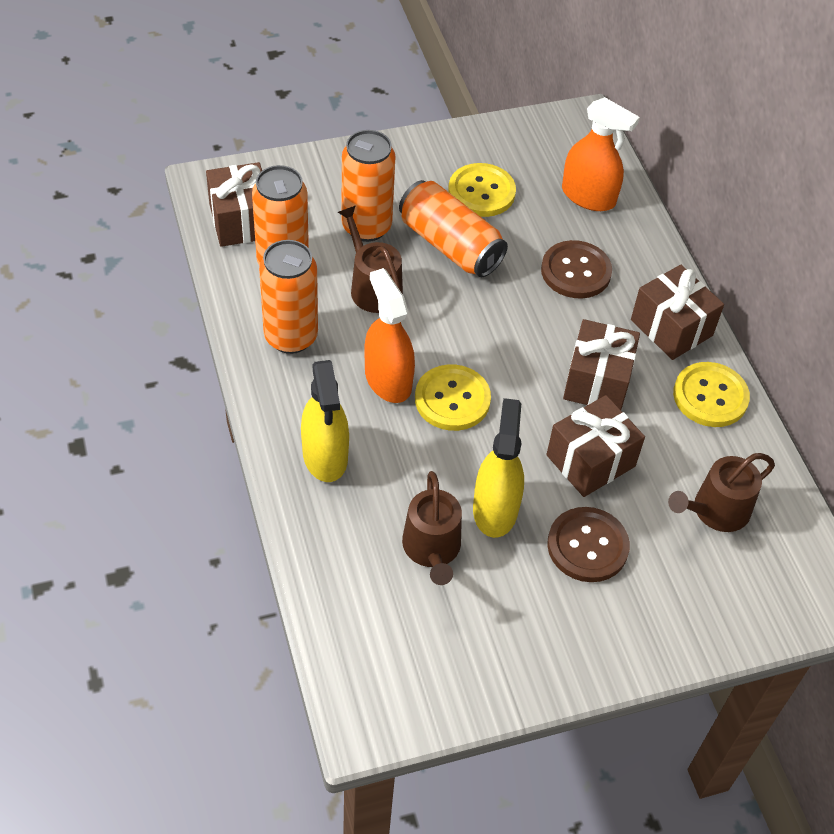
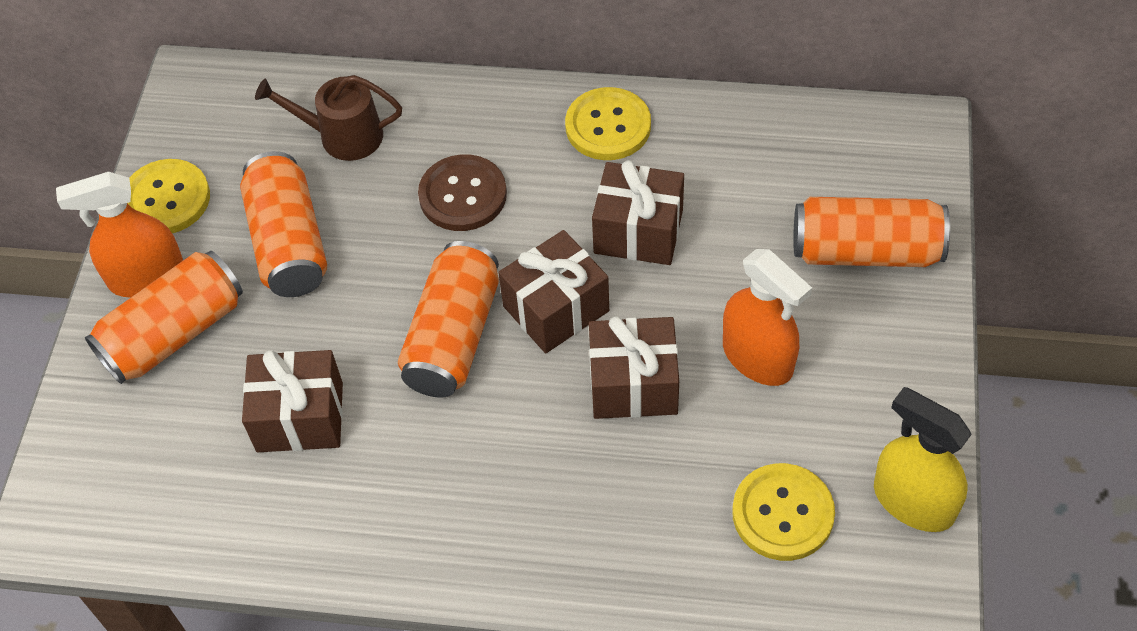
brown button: [541,240,612,298] [547,507,630,582] = 2 -> [418,154,507,231] = 1
brown watering can: [338,205,403,313] [402,471,462,585] [668,453,775,532] = 3 -> [255,75,402,161] = 1
yellow spray bottle: [301,360,349,482] [473,398,524,538] = 2 -> [874,387,972,532] = 1

